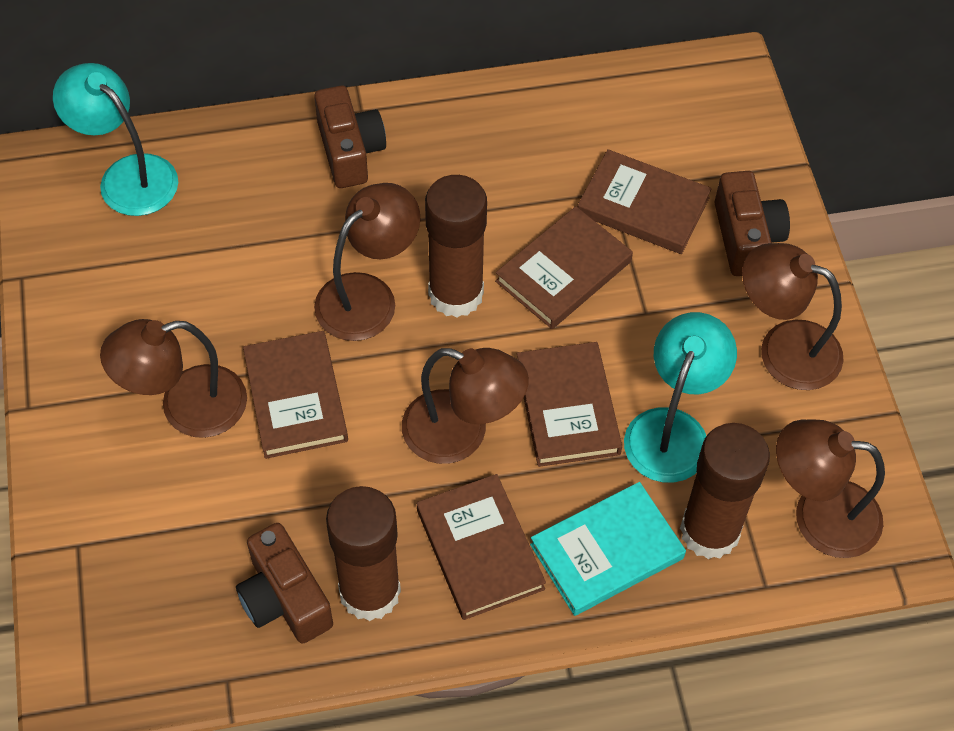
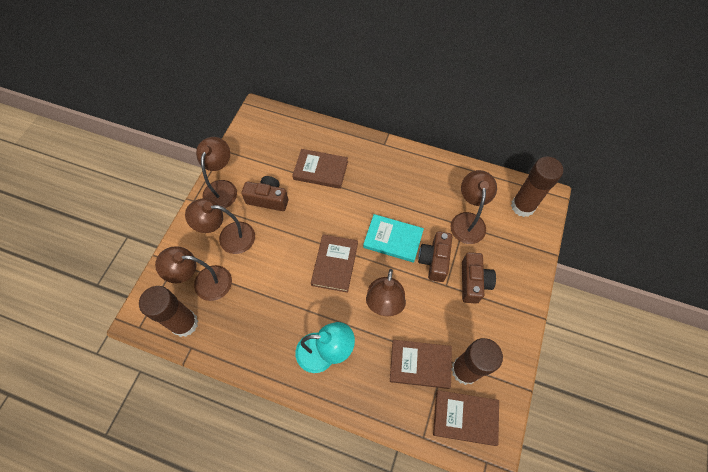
brown book: [243,331,348,459] [417,474,546,620] [495,206,633,329] [517,342,622,467] [578,149,712,254] = 5 -> [292,149,348,189] [311,234,358,293] [390,340,452,389] [433,390,499,446] = 4
turquoise lamp: [53,63,178,216] [624,312,737,483] = 2 -> [295,322,355,373] = 1

